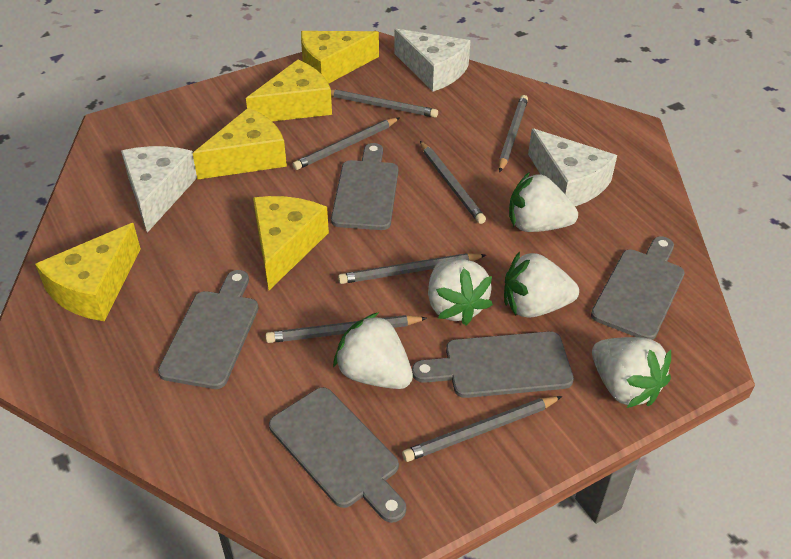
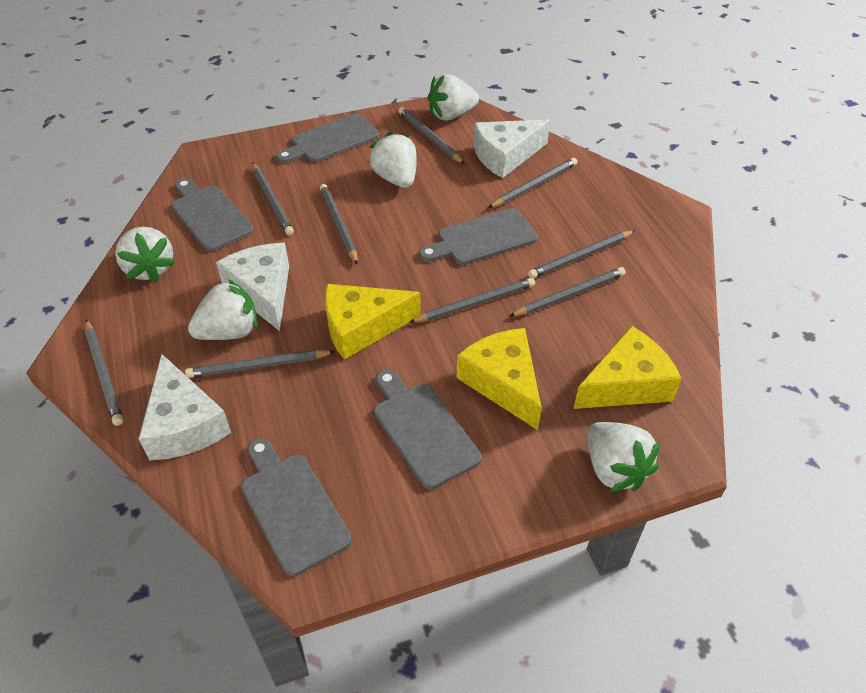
grey pencil: [265,315,427,343] [292,118,399,170] [331,89,438,118] [338,253,486,284] [402,396,562,462] [420,141,486,224] [499,95,528,172] = 7 -> [85,320,123,426] [185,349,336,378] [252,163,294,235] [320,184,358,265] [399,107,464,164] [409,278,535,323] [488,158,578,208] [509,267,626,317] [528,230,635,278] = 9
yellow cheese: [35,223,141,321] [192,108,287,180] [246,60,332,121] [253,196,329,290] [301,31,379,84] = 5 -> [325,284,421,360] [456,328,542,430] [573,326,681,409] = 3

